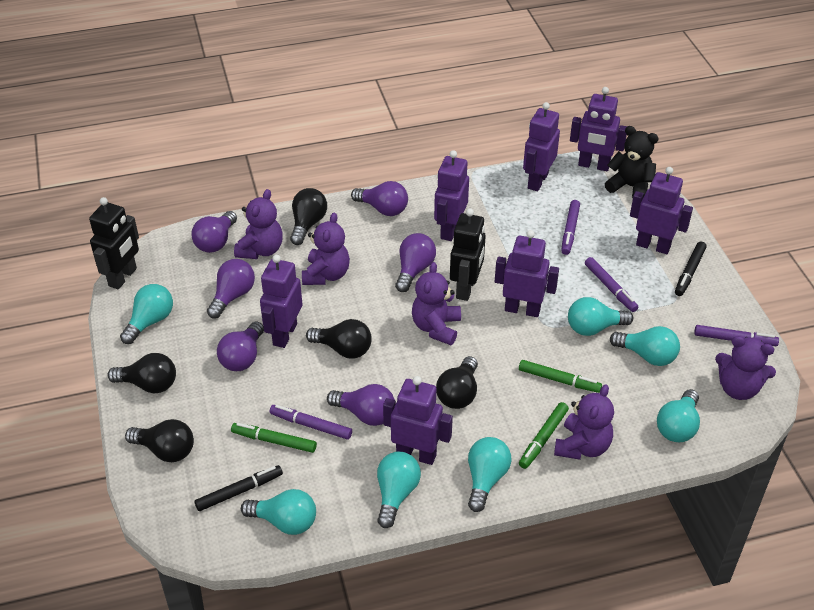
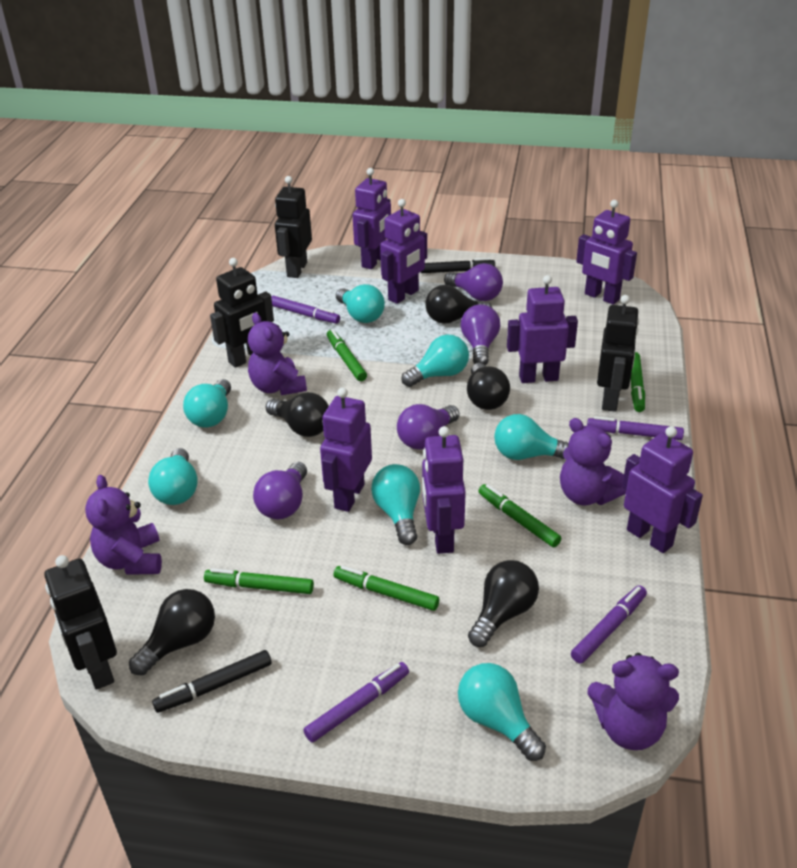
black robot: [89,197,139,289] [450,208,486,301] = 2 -> [44,555,117,690] [210,258,274,368] [275,176,312,278] [597,295,639,412] = 4
black teddy bear: [605,126,659,198] = 1 -> none = 0
green marker: [231,423,317,453] [519,360,602,393] [519,402,569,469] = 3 -> [204,568,314,594] [327,329,367,381] [333,566,439,611] [479,484,561,547] [631,352,645,412] = 5
purple light bulb: [191,211,237,253] [207,259,255,319] [217,322,264,371] [327,384,395,426] [351,181,408,216] [395,233,436,292] = 6 -> [253,462,307,519] [397,404,459,449] [444,263,503,301] [461,304,500,365] = 4
purple teddy bear: [234,189,283,259] [302,213,350,285] [412,262,461,345] [554,384,614,460] [715,336,776,400] = 5 -> [85,475,162,575] [248,313,307,395] [560,418,626,505] [588,653,679,750] = 4

